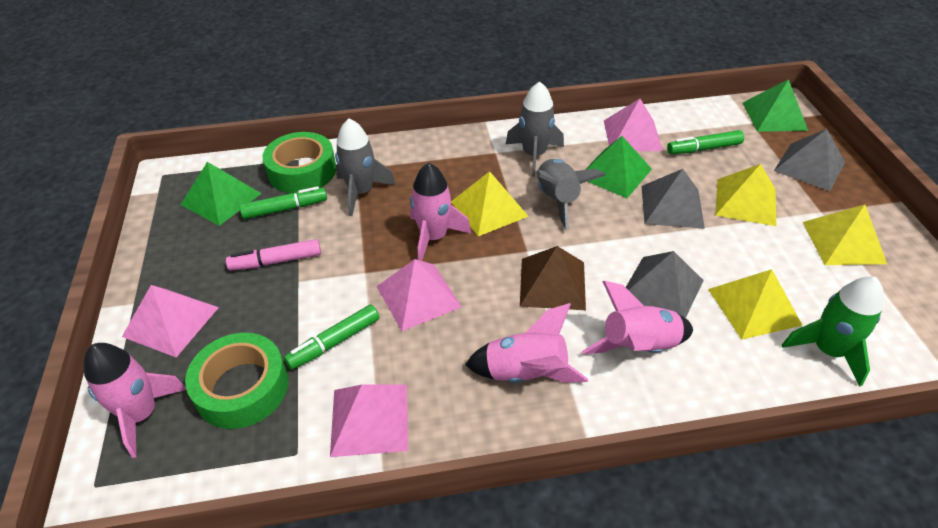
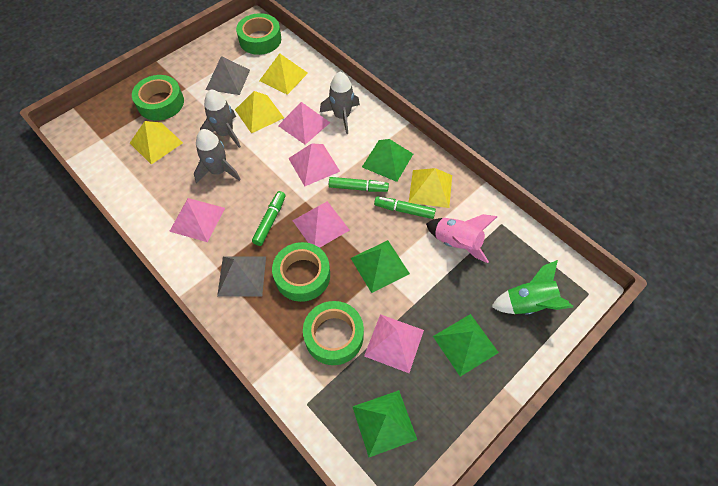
brown pyramid: [520,246,586,310] = 1 -> none = 0
green pyramid: [181,162,262,226] [585,136,652,198] [743,79,808,132] = 3 -> [351,240,410,293] [353,390,417,457] [362,139,413,182] [433,314,499,377] = 4
green tape: [185,333,289,429] [262,132,336,193] = 2 -> [132,75,184,121] [236,13,281,55] [272,242,330,302] [303,301,364,365] = 4
grey pyramid: [626,251,704,318] [642,169,705,229] [774,129,845,191] = 3 -> [206,56,250,95] [217,256,266,297] = 2
pink marker: [226,239,321,271] = 1 -> none = 0
pink pyramid: [122,285,219,357] [330,384,408,457] [376,259,462,331] [604,99,663,151] = 4 -> [169,198,225,242] [278,102,330,145] [288,143,340,186] [292,201,349,248] [364,314,424,373] = 5
pink rocket: [84,343,186,458] [410,163,471,261] [465,303,588,383] [582,281,693,354] = 4 -> [426,214,497,263] = 1

